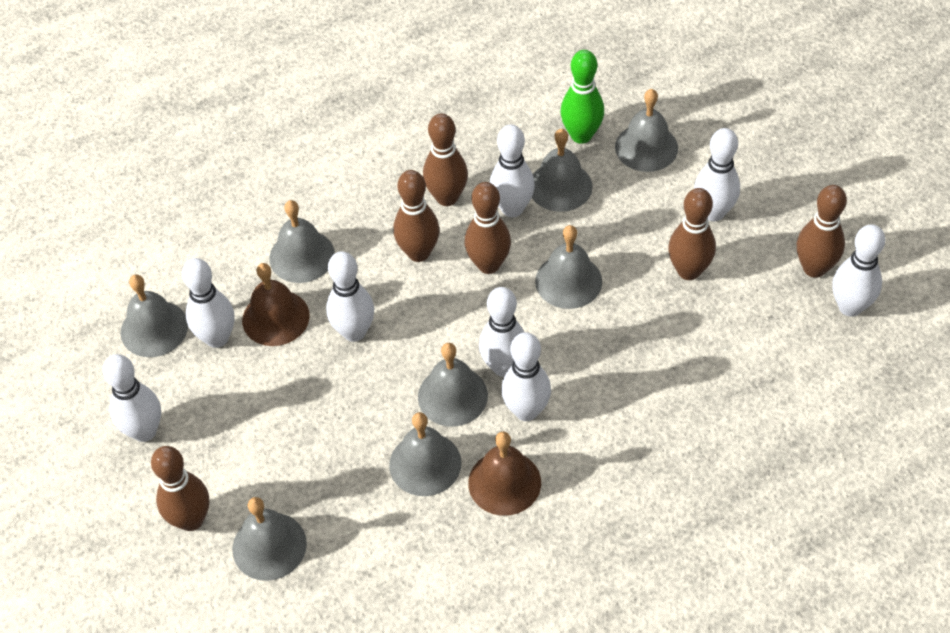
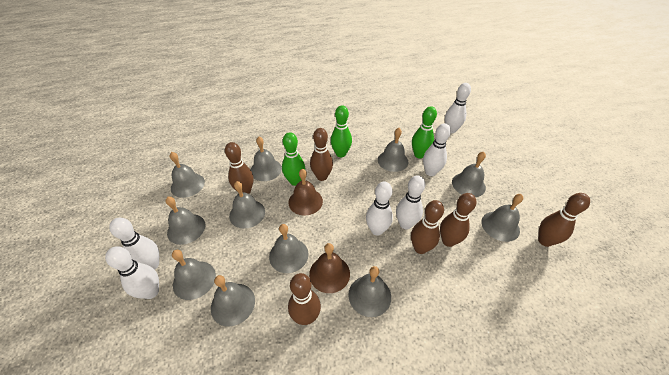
green bowling pin: [560,50,604,144] = 1 -> [282,132,305,186] [331,105,352,157] [412,106,437,158] = 3
grey bell: [120,275,188,357] [232,497,307,581] [269,200,335,283] [389,412,461,496] [418,343,488,426] [532,129,593,212] [535,225,602,309] [615,89,678,172] = 8 -> [165,197,205,245] [170,152,205,198] [172,250,216,300] [211,275,255,327] [229,181,265,229] [250,137,282,181] [269,224,309,273] [348,266,391,317] [378,128,408,172] [452,152,486,197] [482,194,523,242] = 11
white bowling pin: [103,354,161,442] [182,258,234,348] [326,251,374,342] [479,287,524,377] [490,125,535,217] [501,332,551,421] [694,128,740,221] [832,224,885,317] = 8 -> [105,246,159,299] [109,218,159,270] [366,182,393,236] [396,175,425,229] [423,123,451,176] [445,83,471,133] = 6

